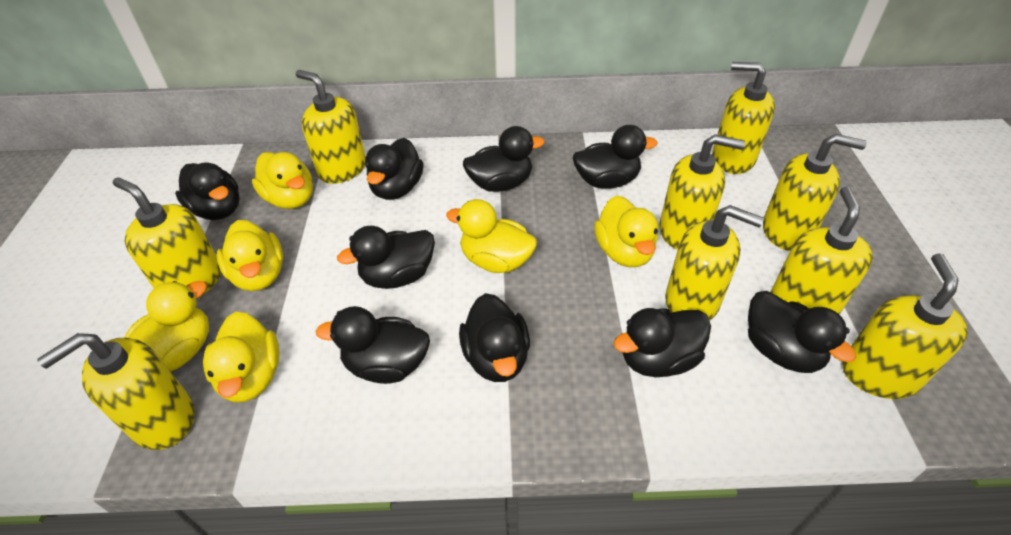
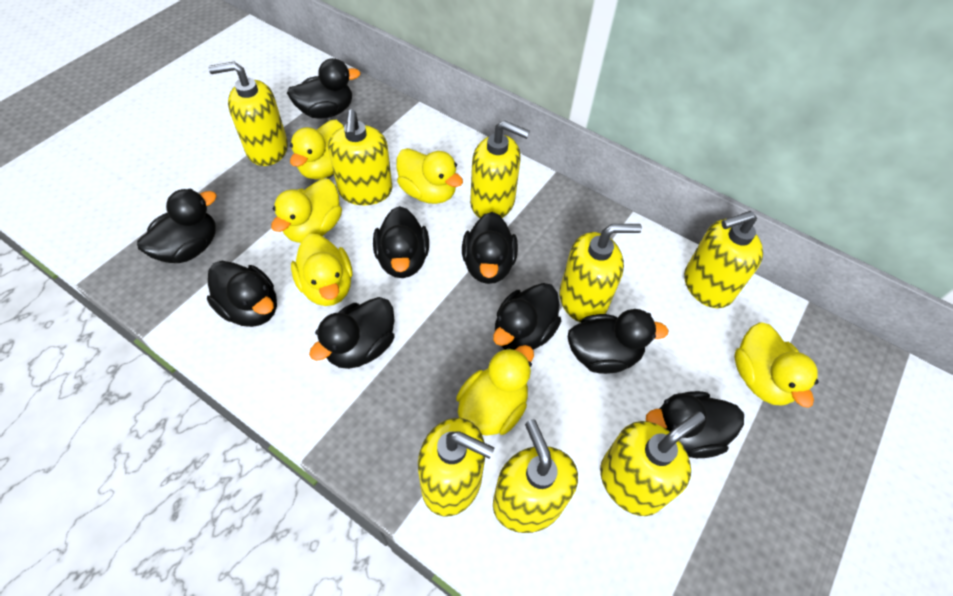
yellow soap dispenser: [37,333,195,450] [113,177,221,295] [296,70,366,184] [659,134,745,250] [665,205,764,321] [712,62,775,174] [763,134,867,251] [771,187,873,315] [842,253,968,399] = 9 -> [208,62,288,166] [328,109,392,205] [418,418,495,516] [470,120,530,218] [493,419,578,533] [559,224,642,323] [600,411,705,516] [684,211,763,308] = 8

